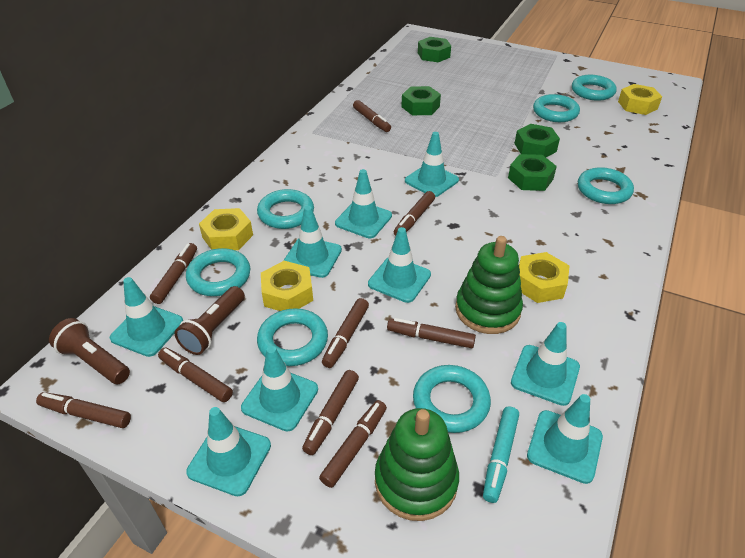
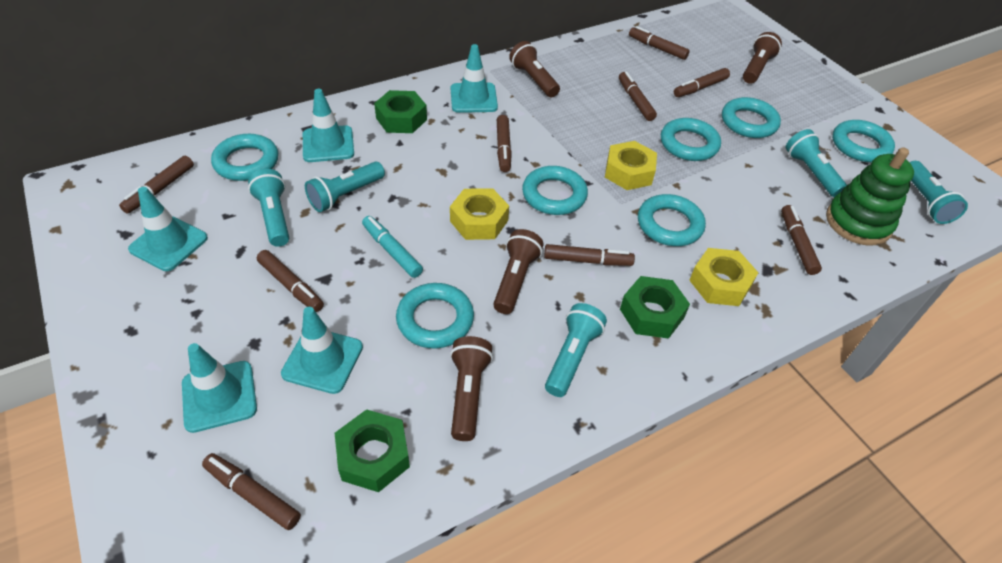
brown flashlight: [49,318,130,384] [175,286,245,355] = 2 -> [450,336,493,441] [493,229,544,314] [509,41,560,97] [743,32,782,84] = 4
green nut: [401,86,441,115] [418,37,451,62] [508,154,557,191] [514,124,560,157] = 4 -> [335,409,410,492] [374,90,427,133] [620,276,690,339] = 3
green stacking toy: [375,408,459,521] [455,236,523,334] = 2 -> [826,147,914,246] = 1
turquoise flashlight: none = 0 -> [248,169,289,247] [305,162,385,212] [545,303,607,397] [785,129,847,197] [910,161,968,224] = 5
turquoise traffic cone: [110,277,183,357] [186,407,271,496] [241,346,318,432] [283,206,342,278] [335,169,392,238] [368,227,431,303] [405,132,459,197] [511,322,580,406] [527,394,603,484] = 9 -> [128,187,208,271] [182,343,257,433] [281,307,363,394] [303,89,354,162] [451,44,498,113] = 5
yellow nut: [199,208,253,250] [261,261,313,311] [519,252,570,303] [618,84,662,115] = 4 -> [450,188,509,240] [605,141,657,190] [689,248,758,306] = 3

